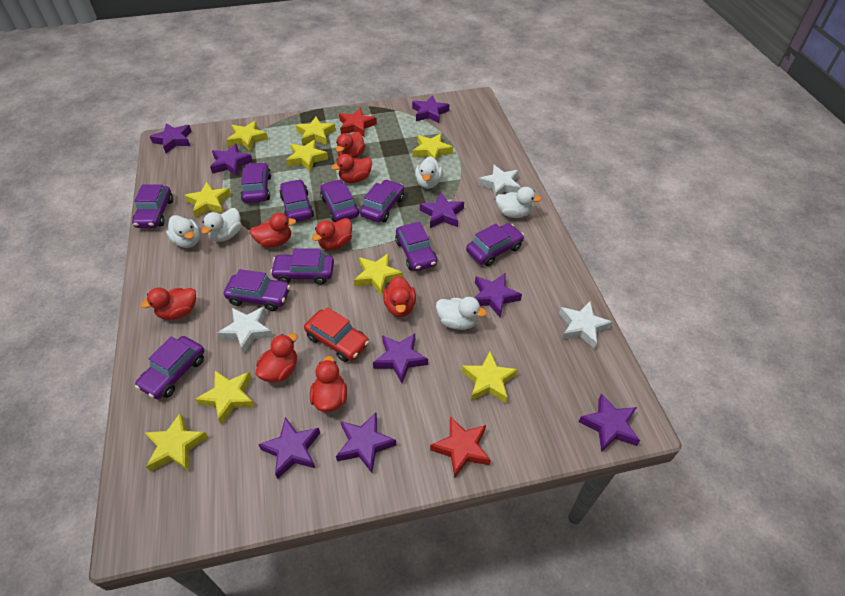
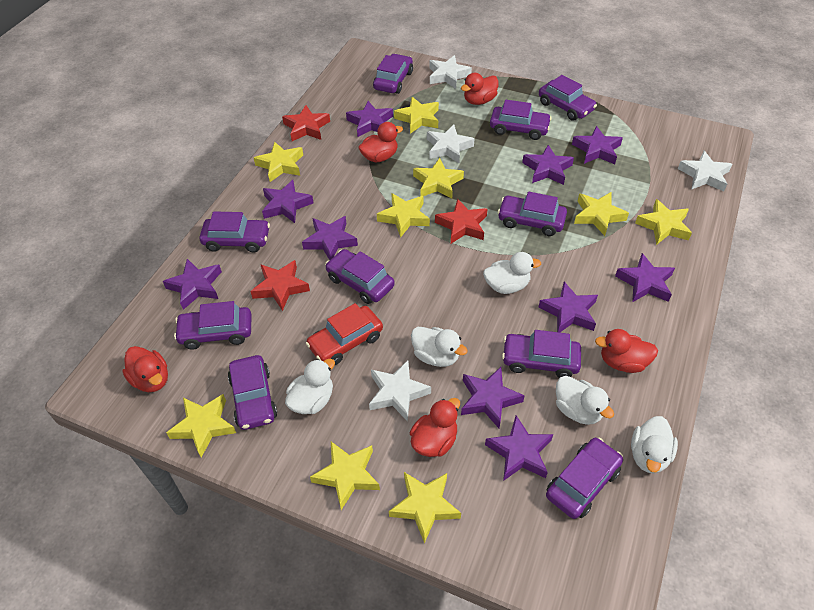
purple star: [150,123,192,153] [210,144,253,176] [258,417,320,479] [336,413,396,473] [373,333,428,383] [412,95,449,123] [420,193,464,228] [475,274,522,317] [579,393,640,452] = 9 -> [163,259,222,310] [262,180,313,223] [302,216,358,260] [346,101,393,137] [461,367,525,428] [485,416,553,481] [522,145,574,185] [538,282,598,333] [572,126,623,164] [615,253,675,302] = 10
red duck: [140,288,196,320] [249,213,296,247] [256,333,297,382] [310,356,347,412] [312,218,352,250] [331,154,372,183] [336,132,365,158] [383,276,416,317] = 8 -> [122,346,168,392] [358,122,403,162] [410,398,460,457] [461,73,499,105] [595,329,658,373] = 5
red star: [339,108,377,137] [430,416,491,478] = 2 -> [250,260,310,311] [282,105,330,141] [435,199,487,244] = 3
white star: [217,307,273,353] [479,165,521,199] [559,301,613,349] = 3 -> [369,360,431,422] [427,125,474,163] [429,55,472,89] [678,151,732,191] = 4

